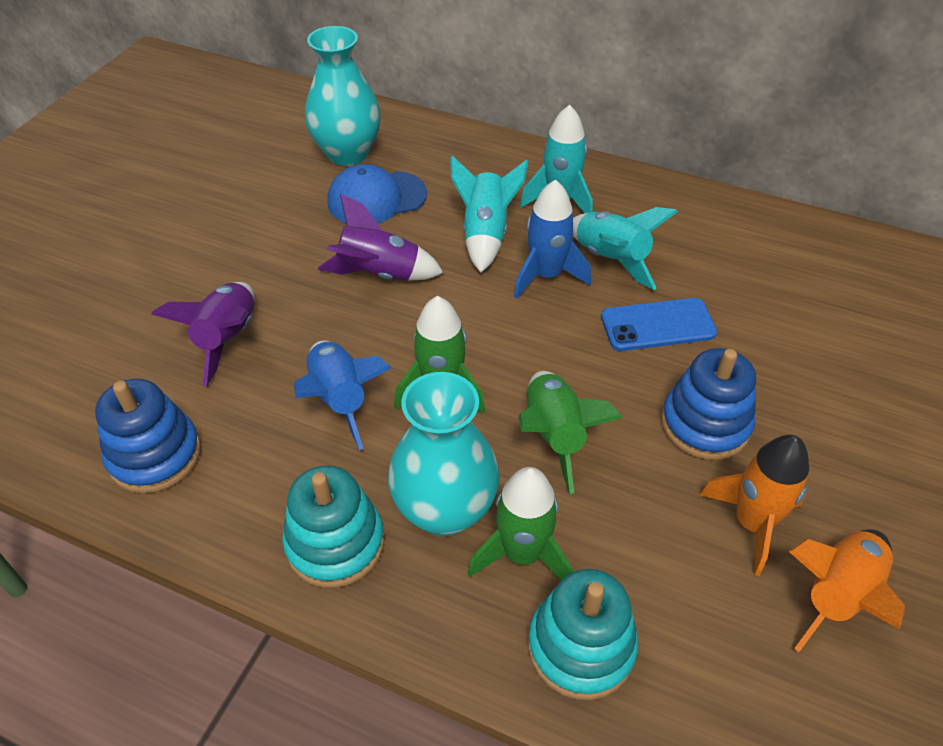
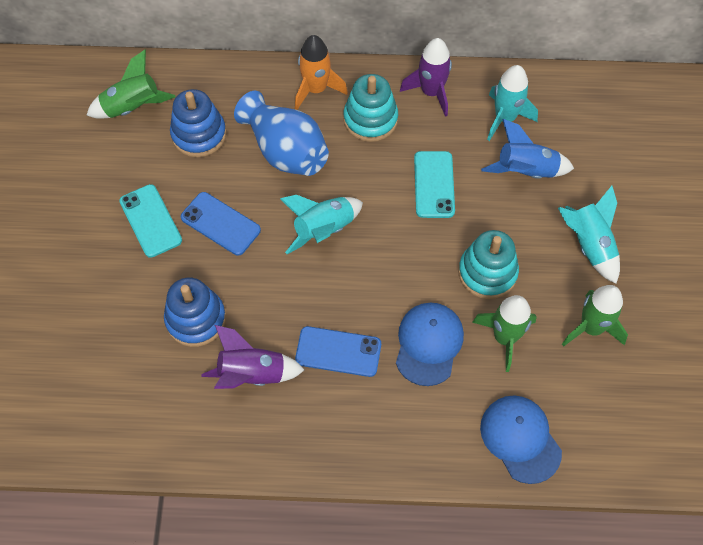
blue cap: [327,164,427,224] = 1 -> [396,303,464,386] [480,395,562,484] = 2
blue phone: [601,298,717,351] = 1 -> [181,192,261,256] [295,326,381,377] = 2
blue rocket: [294,341,392,450] [514,179,591,299] = 2 -> [481,119,574,179] = 1
blue vase: none = 0 -> [234,91,329,176] = 1
orange rocket: [700,435,809,576] [788,529,905,652] = 2 -> [295,35,348,110] = 1
turquoise phone: none = 0 -> [119,184,182,258] [414,151,455,218] = 2
turquoise vase: [305,26,381,166] [388,372,500,536] = 2 -> none = 0

